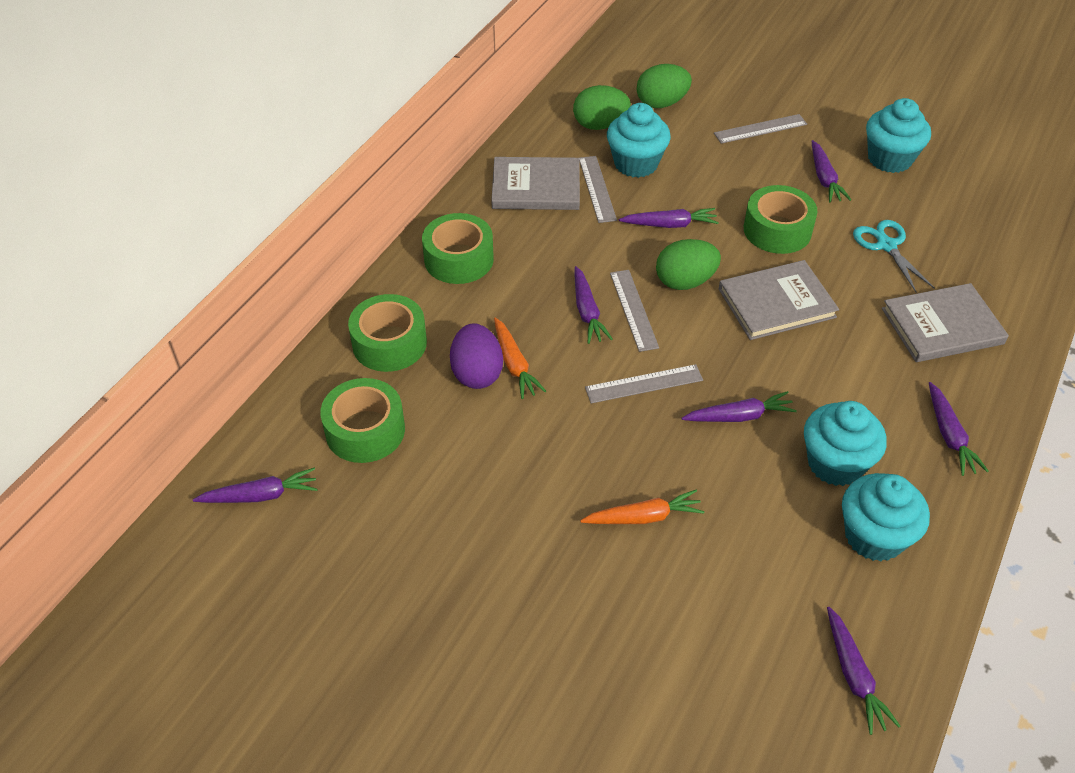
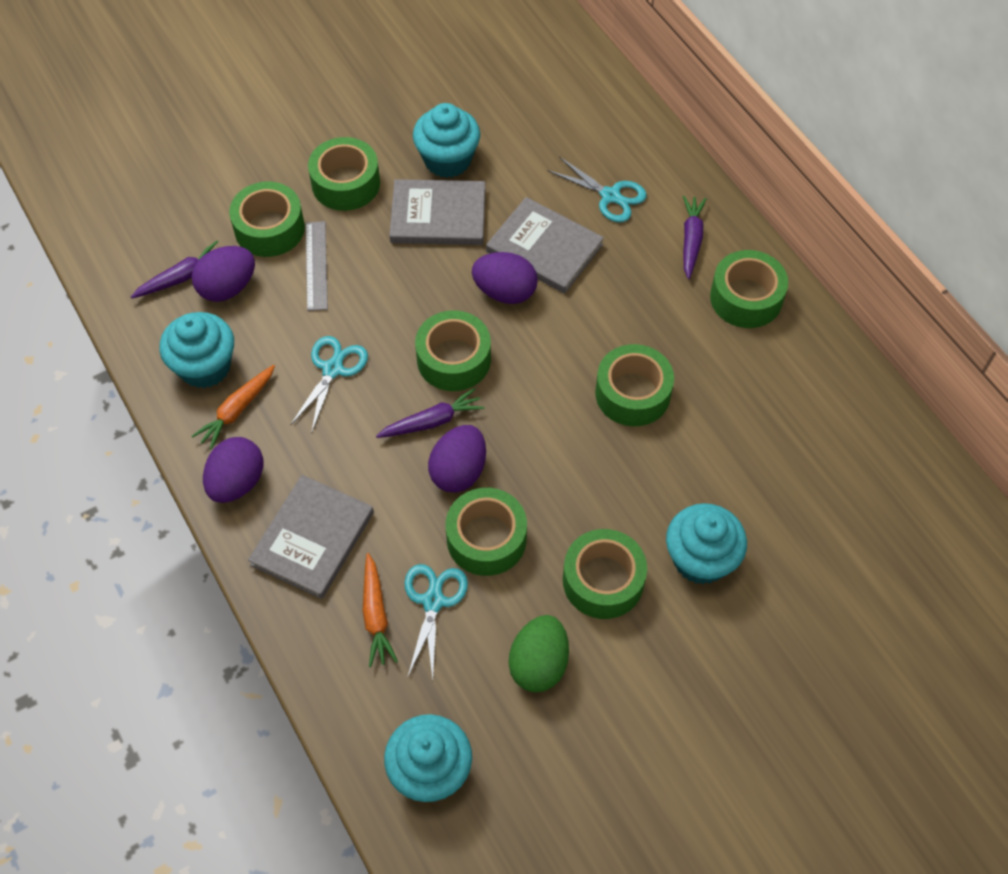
green egg: [573,85,631,130] [637,64,692,108] [656,239,721,290] = 3 -> [509,615,569,692] = 1
green tape: [320,378,405,463] [348,294,427,372] [422,213,494,284] [744,185,817,254] = 4 -> [229,181,305,257] [308,137,380,211] [415,310,491,391] [446,488,527,576] [563,529,647,619] [595,344,674,426] [710,250,788,328] = 7
grey ruler: [579,156,617,223] [585,364,703,403] [610,270,659,352] [714,114,807,144] = 4 -> [306,221,328,311] = 1
purple carrot: [193,468,318,503] [575,266,612,344] [619,208,719,228] [682,391,797,422] [812,140,851,203] [827,607,900,735] [929,382,988,476] = 7 -> [131,240,219,298] [376,388,485,438] [683,196,707,279] = 3
purple egg: [450,323,503,389] = 1 -> [192,246,255,302] [203,437,264,503] [428,425,486,493] [472,252,538,304] = 4
turquoise scissors: [853,220,935,292] = 1 -> [290,336,368,434] [404,564,468,679] [547,157,647,223] = 3

